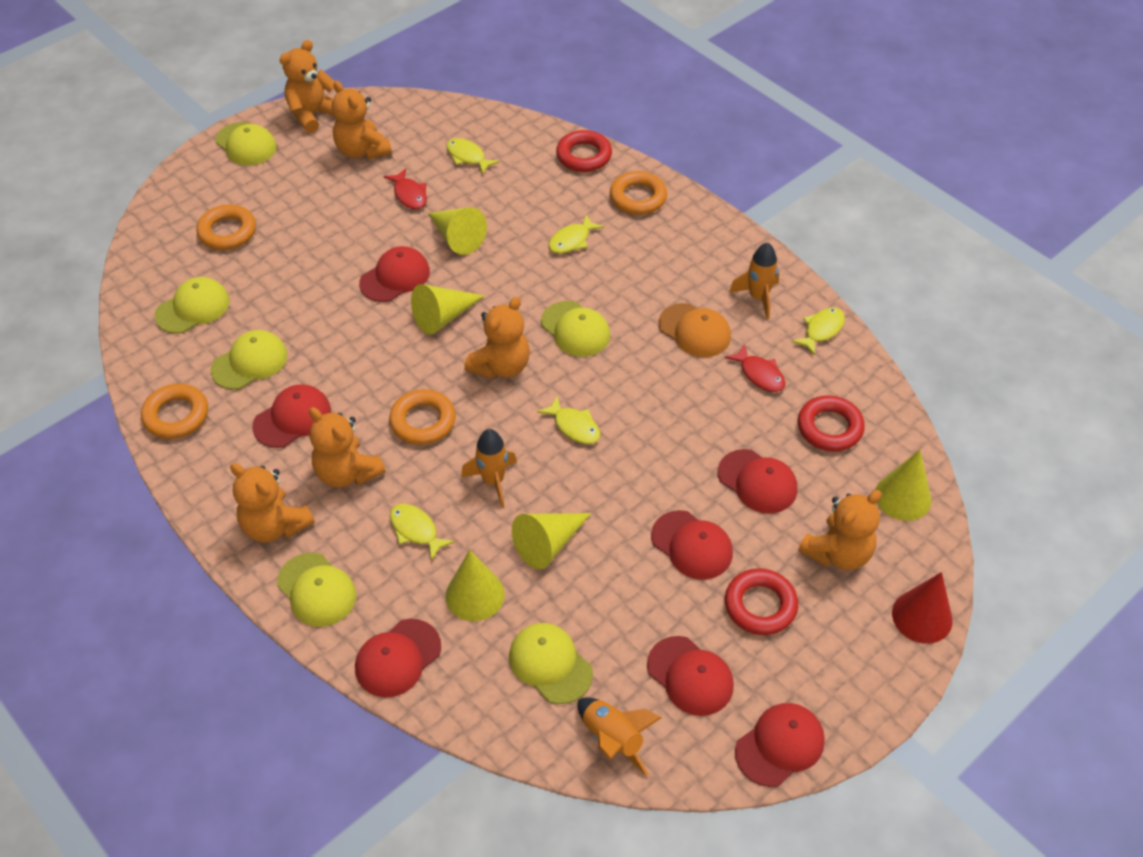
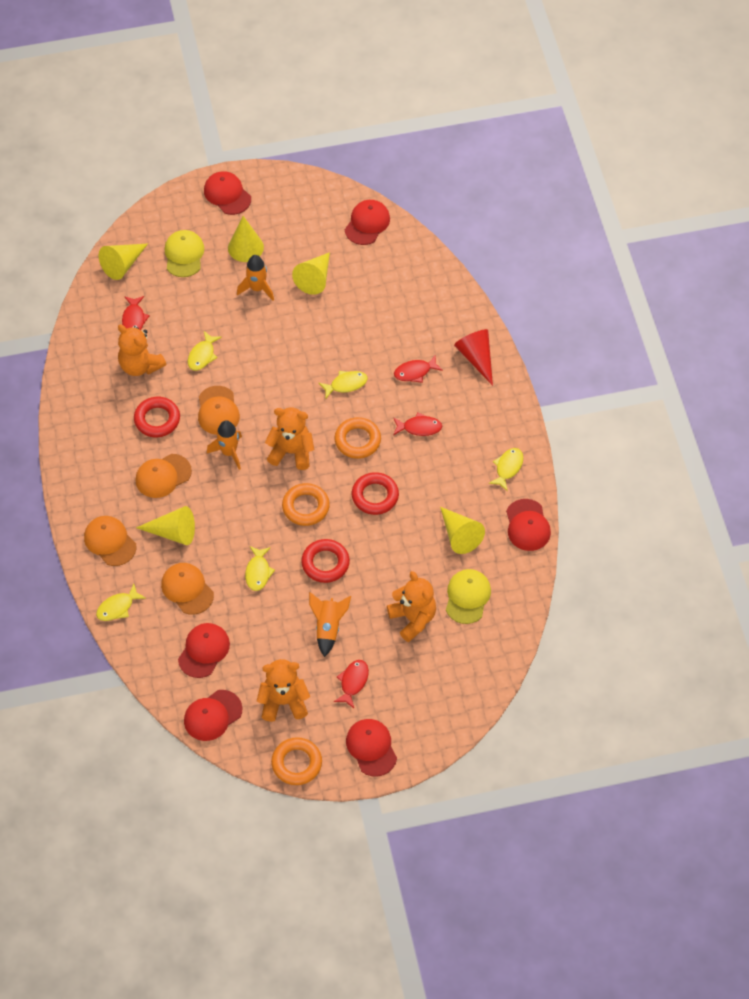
orange cap: [658,303,731,357] = 1 -> [84,516,136,566] [135,454,192,498] [161,563,214,615] [198,386,240,435] = 4
orange ring: [141,384,208,439] [196,205,256,250] [389,389,456,445] [610,171,667,215] = 4 -> [271,737,322,785] [282,483,330,526] [334,417,381,459] = 3
orange teddy bear: [230,463,314,543] [280,40,335,133] [309,407,386,488] [332,81,392,160] [464,297,530,379] [798,490,882,570] = 6 -> [118,324,166,376] [257,659,310,722] [265,408,314,470] [387,571,436,642] = 4
red cap: [252,384,331,448] [355,619,441,697] [359,246,430,302] [647,636,734,716] [651,510,733,580] [718,449,797,513] [735,703,825,787] = 7 -> [178,623,230,678] [184,690,242,741] [204,171,251,215] [345,200,390,245] [346,719,397,776] [506,499,551,551] = 6
red fish: [384,168,427,209] [725,344,785,392] = 2 -> [122,296,150,330] [334,660,369,708] [393,412,442,436] [394,355,443,383] = 4
yellow cap: [154,277,230,334] [210,330,288,390] [215,122,277,166] [277,553,356,627] [509,623,593,704] [541,301,610,357] = 6 -> [165,230,204,277] [446,569,491,624] = 2

